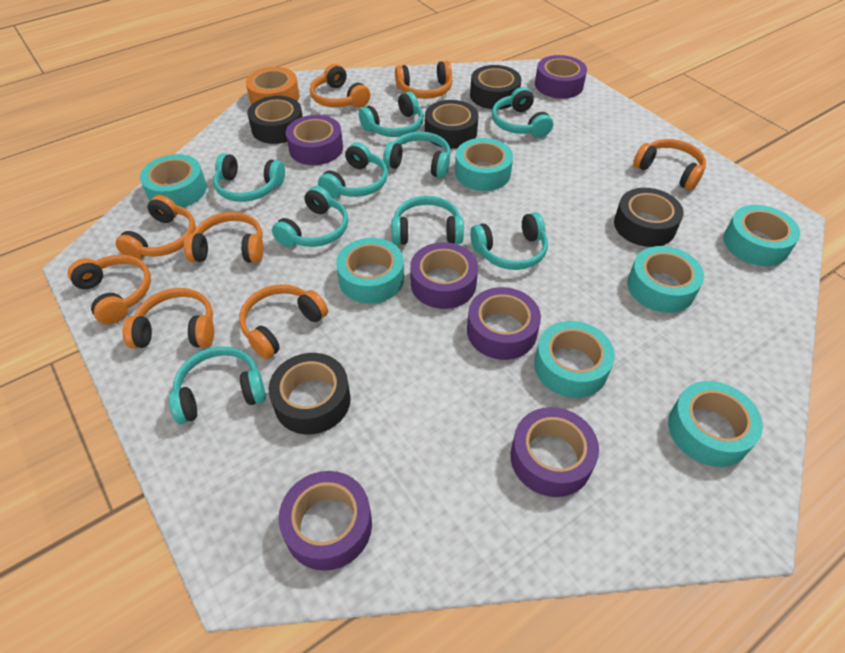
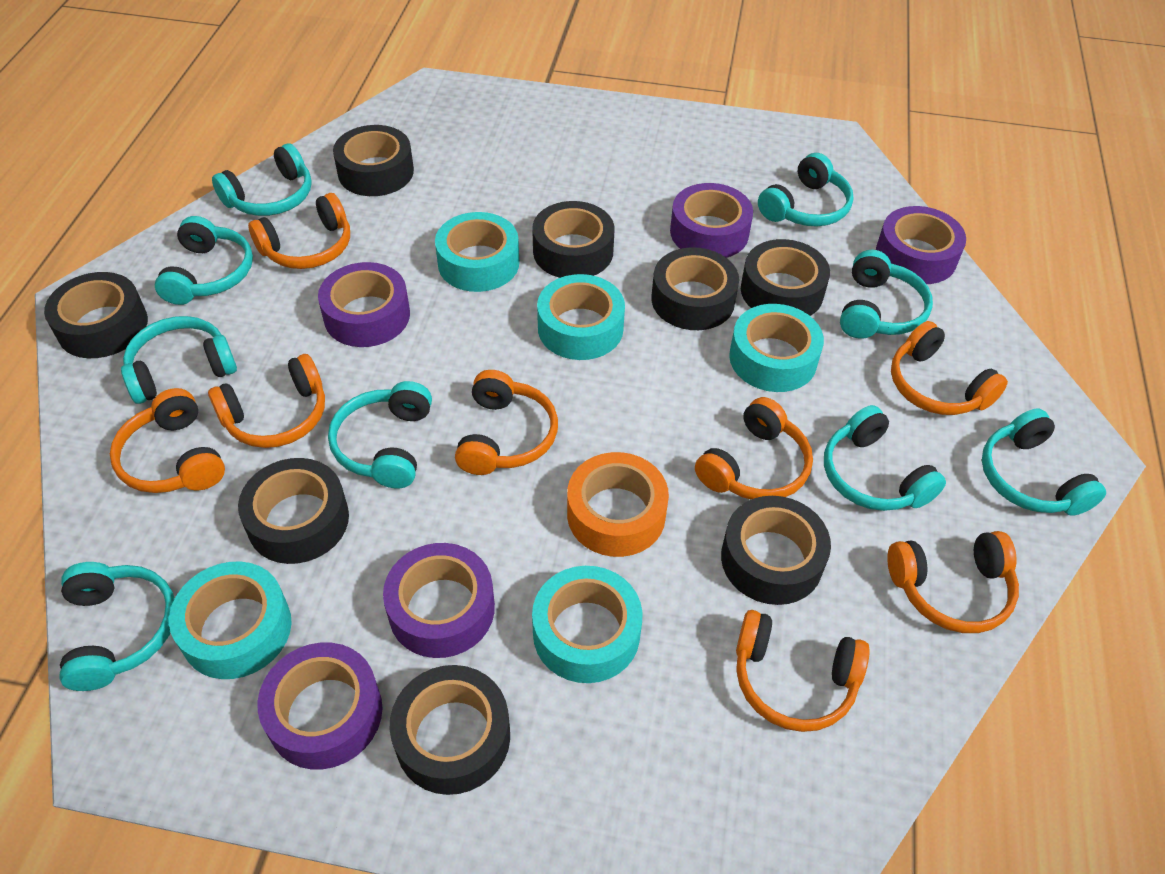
black tape: [247,96,303,144] [268,353,351,434] [425,100,479,148] [470,65,521,109] [614,188,684,247] = 5 -> [44,272,148,358] [238,458,349,564] [333,125,414,196] [390,665,510,795] [532,201,615,278] [651,247,739,330] [721,496,831,605] [741,239,830,316] = 8
purple tape: [278,471,372,571] [286,115,343,165] [410,242,478,309] [467,287,541,360] [511,407,599,497] [535,55,587,99] = 6 -> [258,643,382,769] [318,262,410,347] [383,543,495,658] [670,183,753,258] [876,206,966,284] = 5
turquoise tape: [140,154,207,208] [336,238,404,304] [455,138,513,191] [534,321,615,398] [627,246,704,313] [668,381,763,467] [723,205,800,266] = 7 -> [169,562,291,679] [435,212,519,292] [532,566,642,683] [537,274,625,360] [729,304,824,392] = 5

